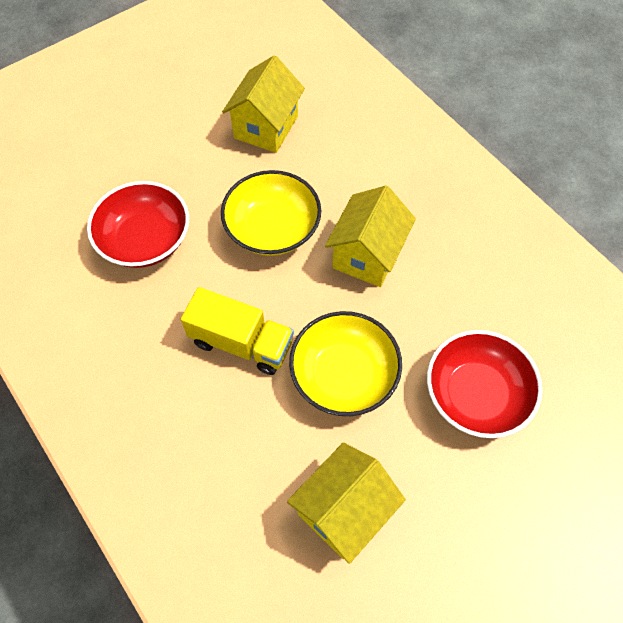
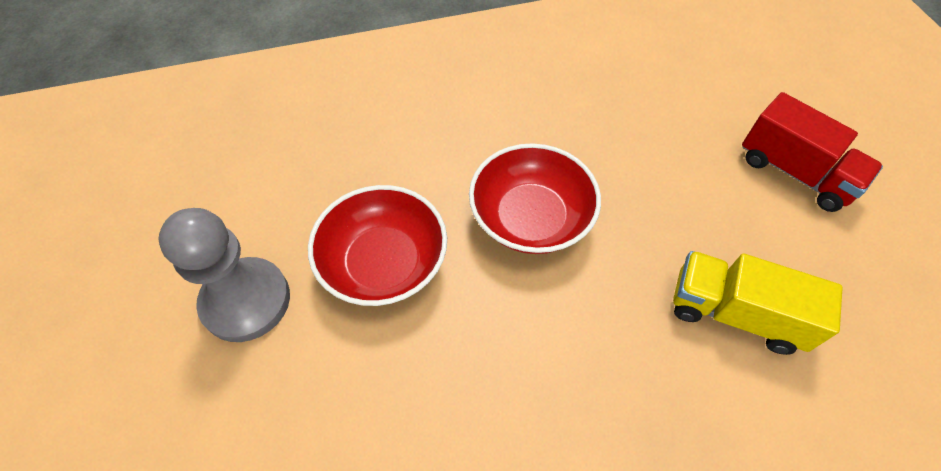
grey pawn: none = 0 -> [158,208,290,342] = 1
red truck: none = 0 -> [742,92,883,212] = 1
yellow bowl: [221,170,321,256] [289,311,402,416] = 2 -> none = 0
yellow house: [222,55,305,153] [287,442,406,564] [325,186,416,287] = 3 -> none = 0

